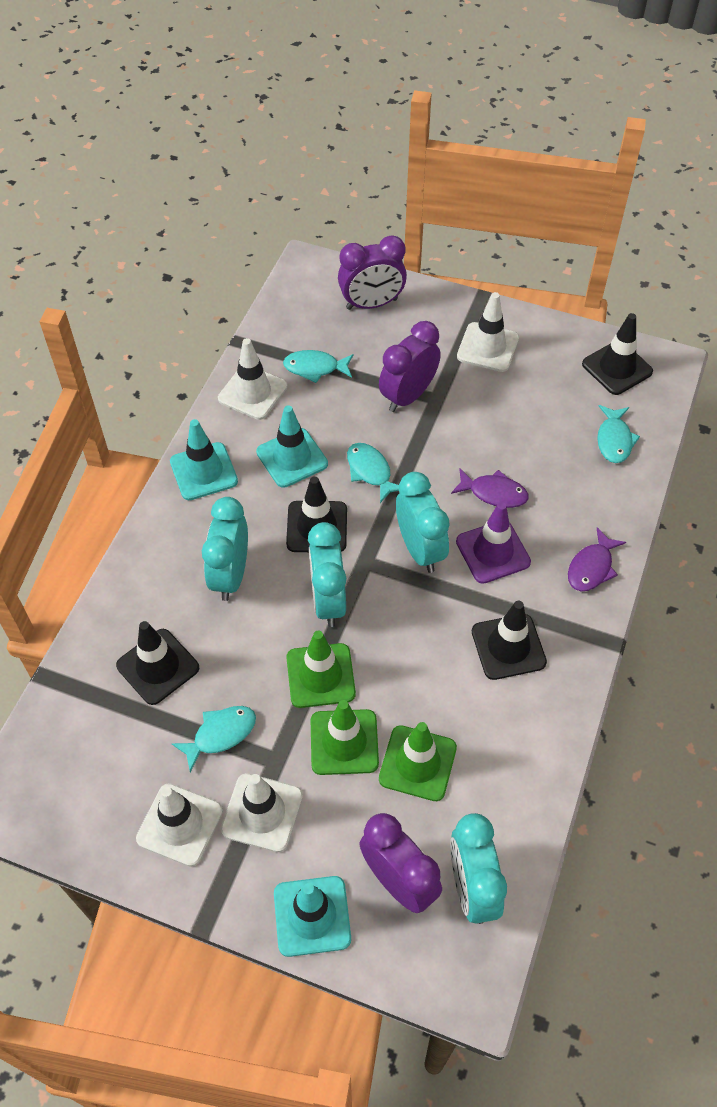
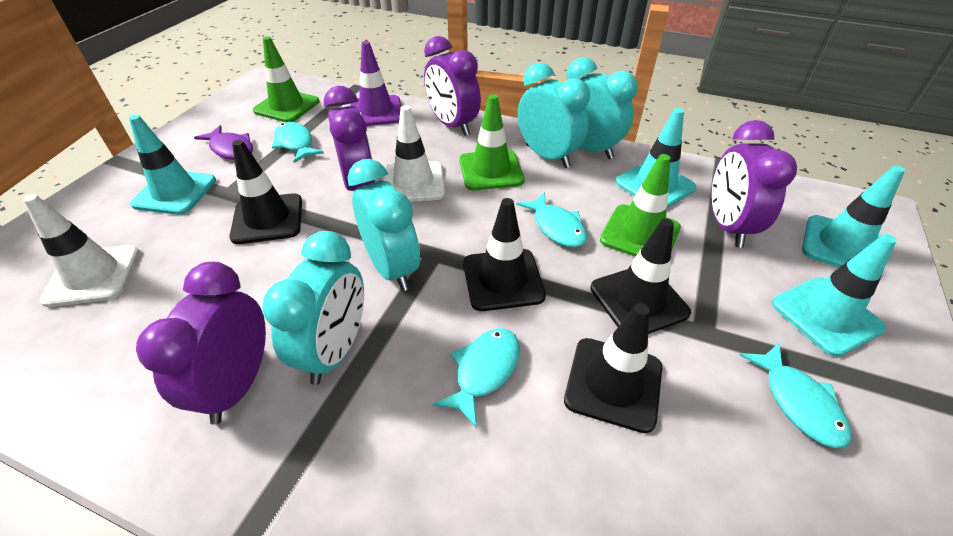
purple clock: [338,235,407,310] [359,813,442,913] [379,321,441,412] = 3 -> [136,262,266,425] [324,86,375,191] [424,36,481,136] [712,120,797,248] = 4
purple fish: [451,469,529,508] [568,527,626,591] = 2 -> [194,125,253,160] = 1
turquoise traffic cone: [170,419,238,500] [256,405,328,488] [274,876,351,957] = 3 -> [129,115,216,215] [616,108,696,208] [772,234,897,357] [802,165,905,273] = 4
white traffic cone: [136,783,223,867] [218,338,287,420] [221,773,303,852] [457,292,519,372] = 4 -> [23,194,140,307] [383,105,445,202] = 2

